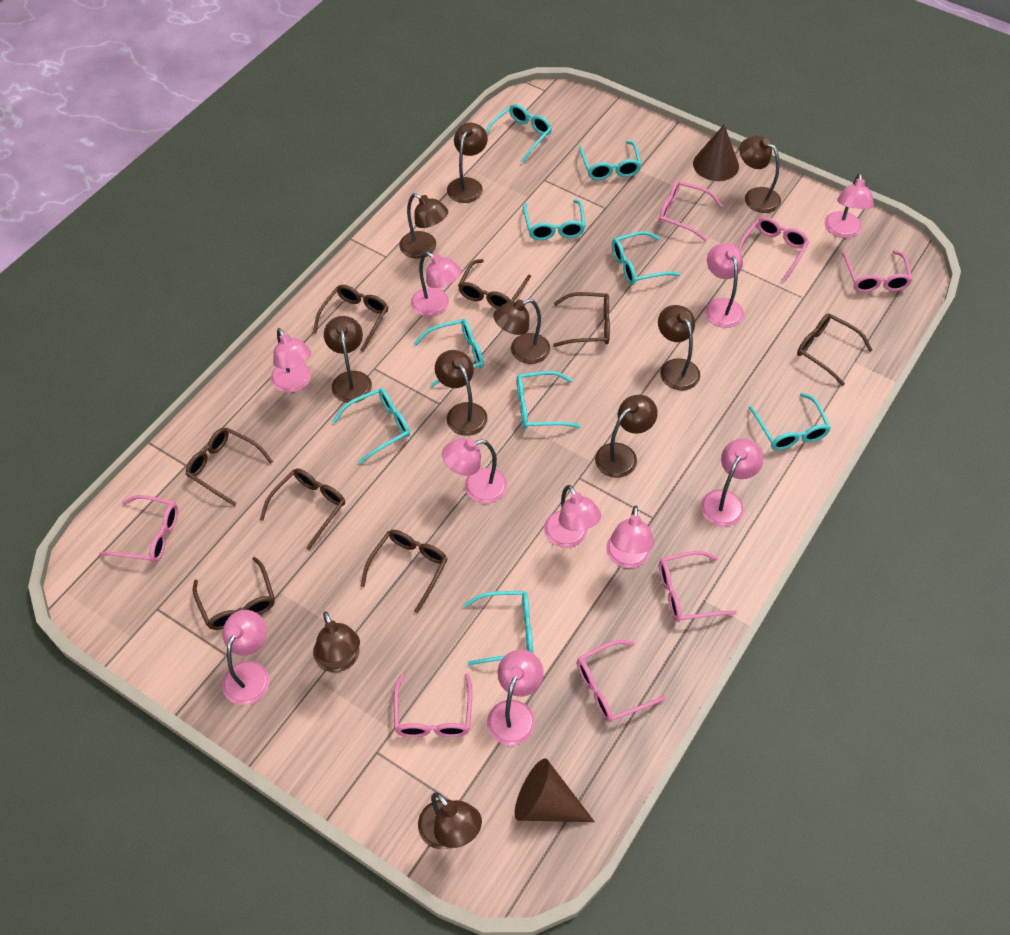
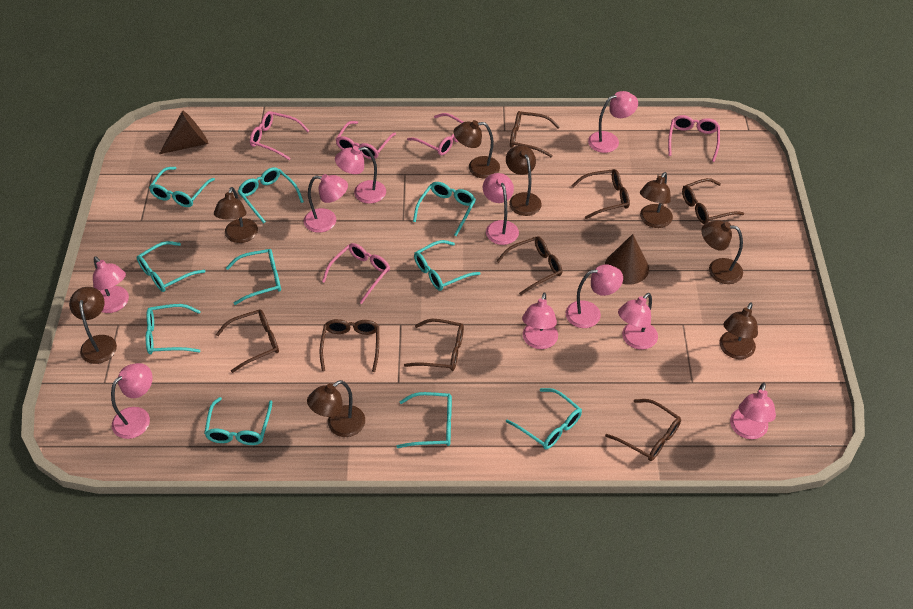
brown lamp: [313,611,360,672] [324,316,372,403] [400,193,448,259] [418,792,482,850] [435,350,488,436] [447,122,488,203] [493,299,550,364] [595,395,658,478] [658,305,700,390] [739,136,781,213] = 10 -> [69,287,117,364] [214,187,258,243] [307,380,365,437] [454,120,500,178] [506,145,542,216] [640,172,673,228] [701,220,743,284] [719,302,758,359] = 8
pink glasses: [99,495,178,563] [394,673,472,737] [577,640,666,722] [659,181,723,241] [659,551,737,622] [738,217,809,282] [842,250,912,292] = 7 -> [250,111,309,160] [322,243,390,304] [335,121,396,159] [407,113,463,155] [668,115,720,162] = 5
turquoise glasses: [332,388,410,464] [413,319,484,387] [463,591,533,665] [486,104,552,163] [517,371,581,429] [523,199,586,240] [579,141,642,180] [612,231,681,285] [748,393,831,450] = 9 -> [137,241,205,292] [146,304,201,354] [149,167,215,207] [204,397,272,445] [226,249,281,305] [238,167,304,223] [396,392,452,448] [413,182,476,236] [414,240,481,291] [506,388,582,449] = 10

